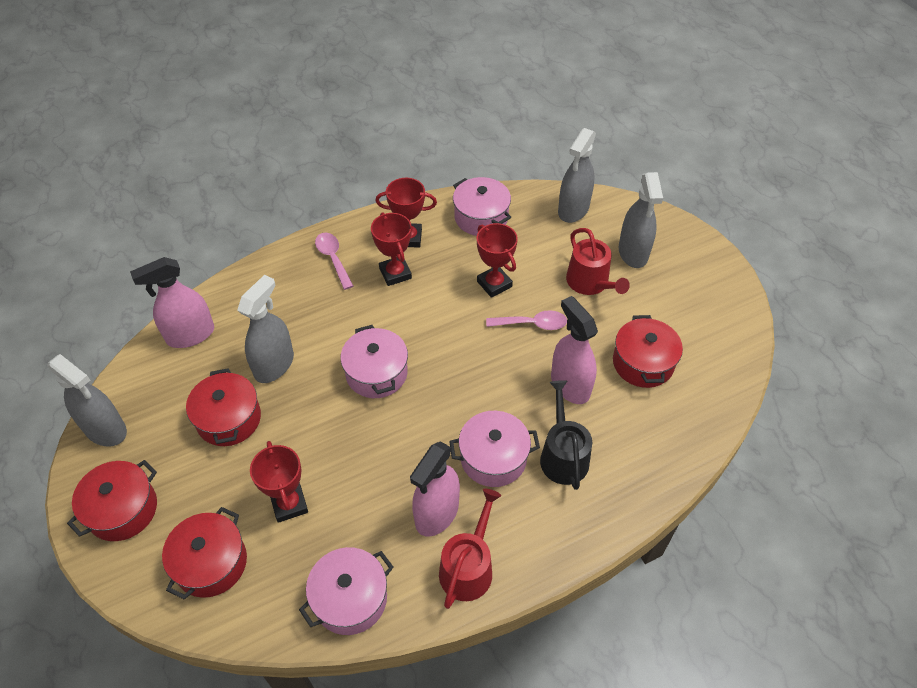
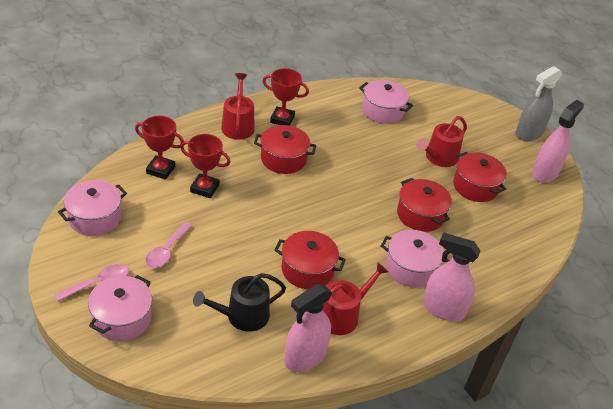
grey spray bottle: [47,354,127,447] [238,275,294,383] [558,128,596,223] [619,172,663,268] = 4 -> [515,66,562,141] = 1
red trophy: [250,441,308,523] [371,213,412,286] [375,178,437,248] [477,223,518,298] = 4 -> [135,116,184,180] [180,134,231,198] [262,68,309,126] = 3
red watering can: [439,489,502,609] [566,228,630,295] = 2 -> [221,73,255,140] [323,262,388,335] [416,116,467,167] = 3

